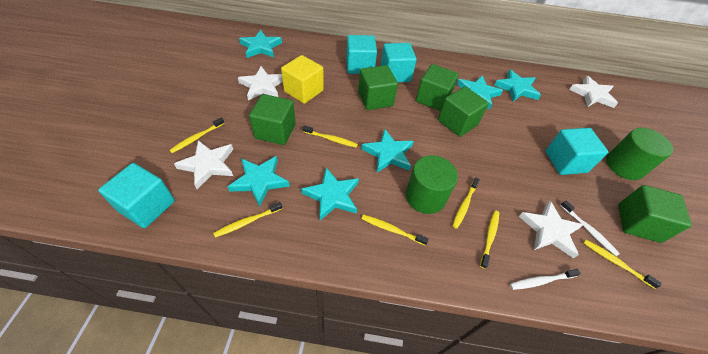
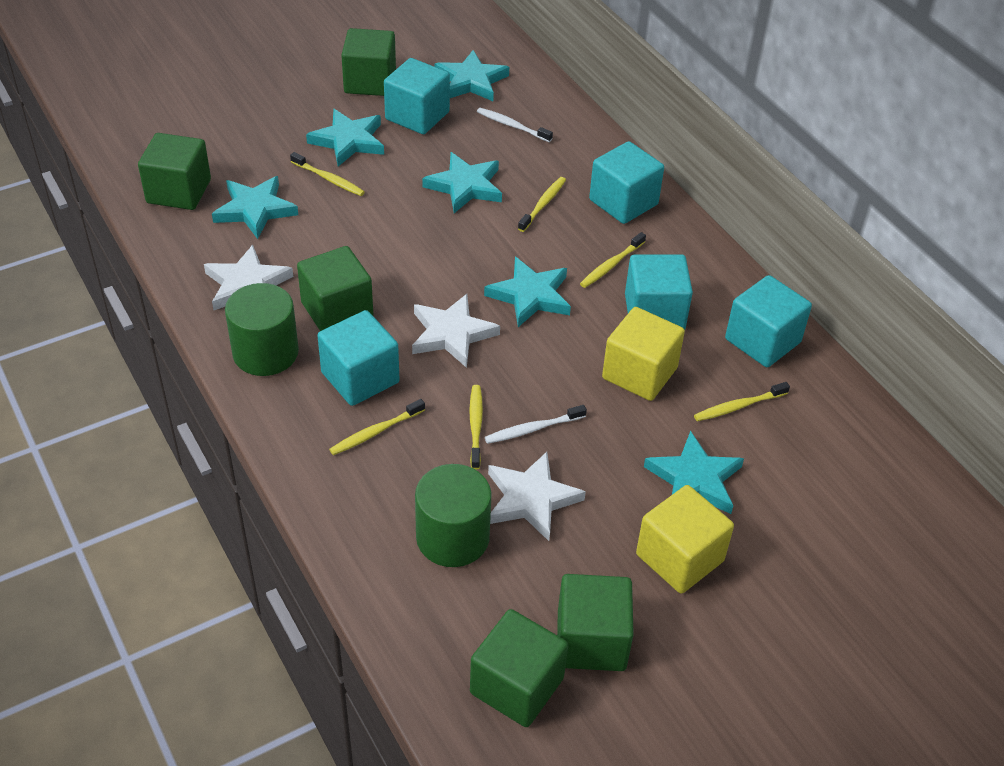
turquoise cube: [98,163,175,228] [346,35,377,74] [381,43,417,82] [545,128,608,175] = 4 -> [317,310,400,406] [384,58,450,134] [589,141,664,224] [625,254,693,330] [725,275,812,367] = 5
white star: [174,140,233,189] [238,66,283,100] [519,201,584,259] [569,76,618,108] = 4 -> [204,245,293,310] [412,294,500,368] [488,452,586,541] = 3
yellow cube: [281,55,324,104] = 1 -> [602,307,685,401] [636,485,734,594] = 2
yellow toothbrush: [169,117,225,153] [213,202,282,238] [303,125,358,148] [361,215,429,246] [453,178,480,229] [480,211,499,269] [583,239,662,289] = 7 -> [290,152,365,196] [329,399,425,455] [469,385,483,470] [518,177,566,232] [580,232,646,288] [694,382,790,421] = 6

